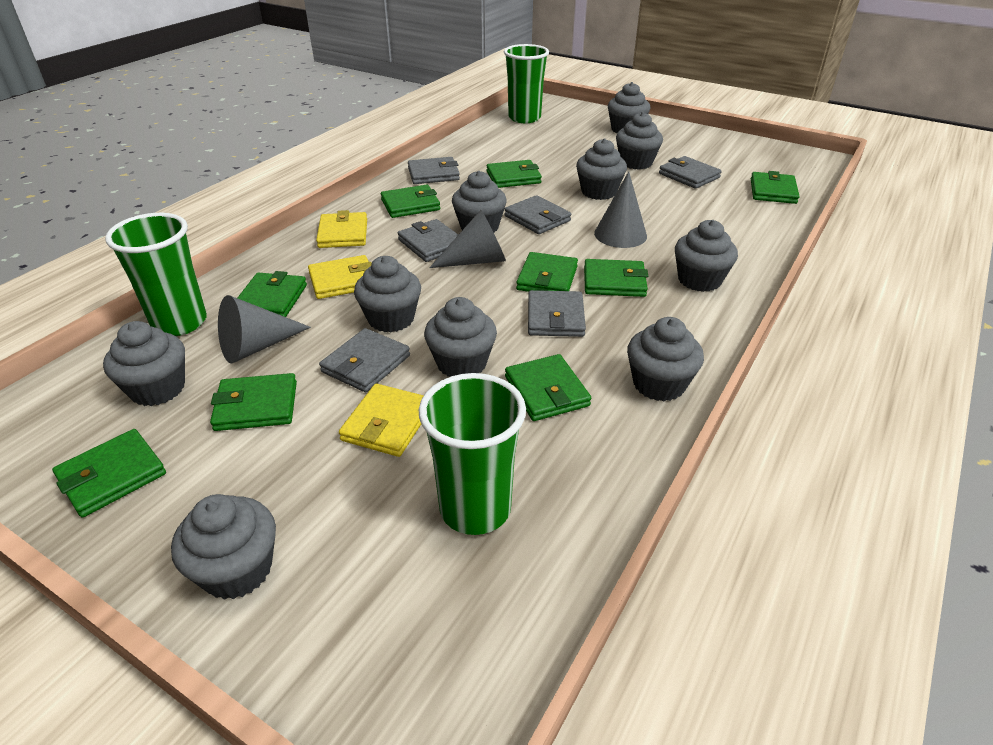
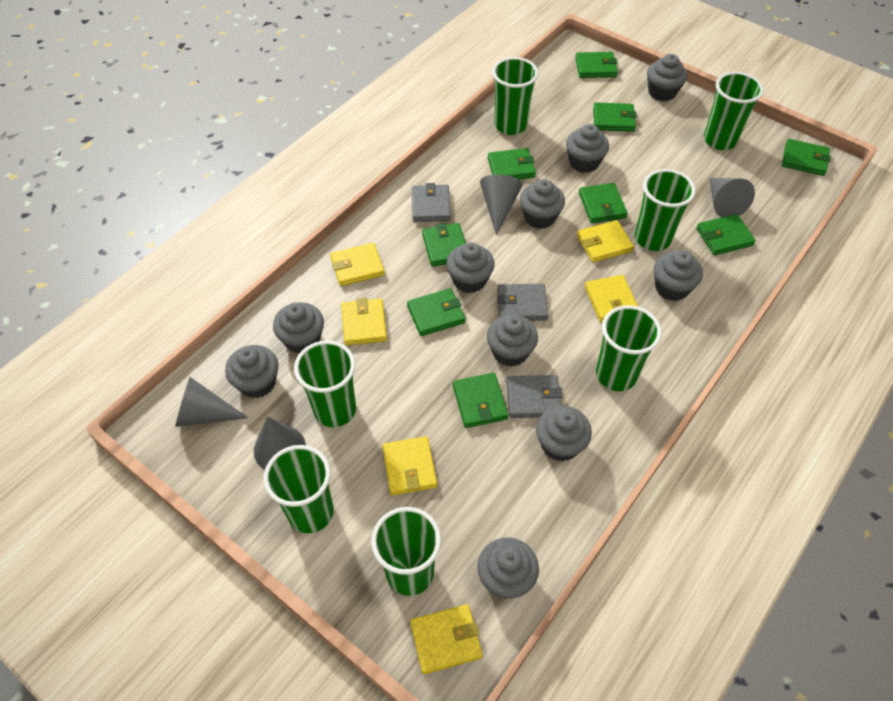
green cup: [105,213,207,336] [419,373,526,535] [504,44,549,123] = 3 -> [263,445,334,533] [294,340,356,427] [371,507,441,596] [492,57,538,135] [596,305,662,391] [635,169,696,251] [704,72,764,150] = 7
grey cone: [218,295,311,364] [429,210,506,268] [594,171,647,248] = 3 -> [175,377,248,427] [254,416,306,470] [480,174,523,235] [709,178,755,218] = 4
grey wallet: [319,328,410,392] [398,219,458,262] [408,157,460,184] [504,195,571,234] [528,290,586,337] [659,156,722,189] = 6 -> [412,183,451,222] [497,284,548,321] [507,375,563,418] = 3
yellow wallet: [308,255,372,299] [316,210,367,248] [339,384,424,457] = 3 -> [330,243,385,286] [341,298,387,346] [382,436,437,496] [410,604,483,674] [577,220,634,263] [585,275,638,323] = 6

